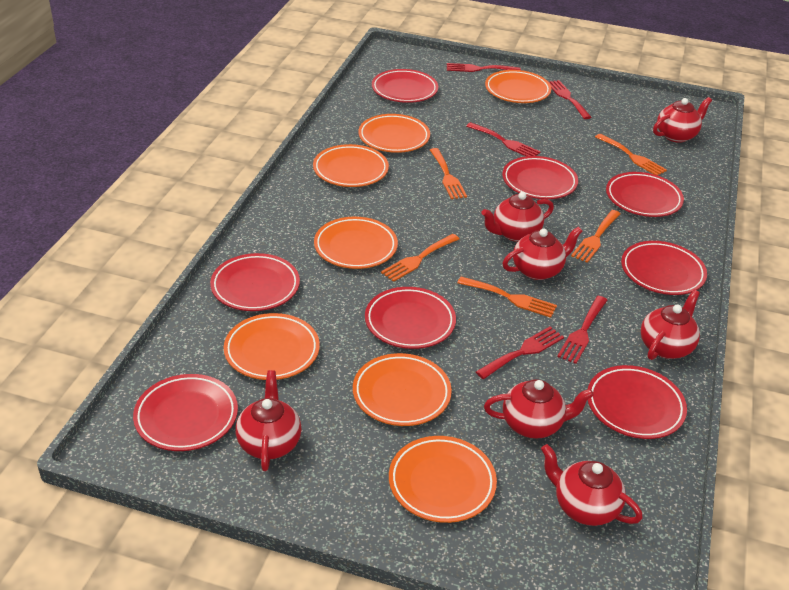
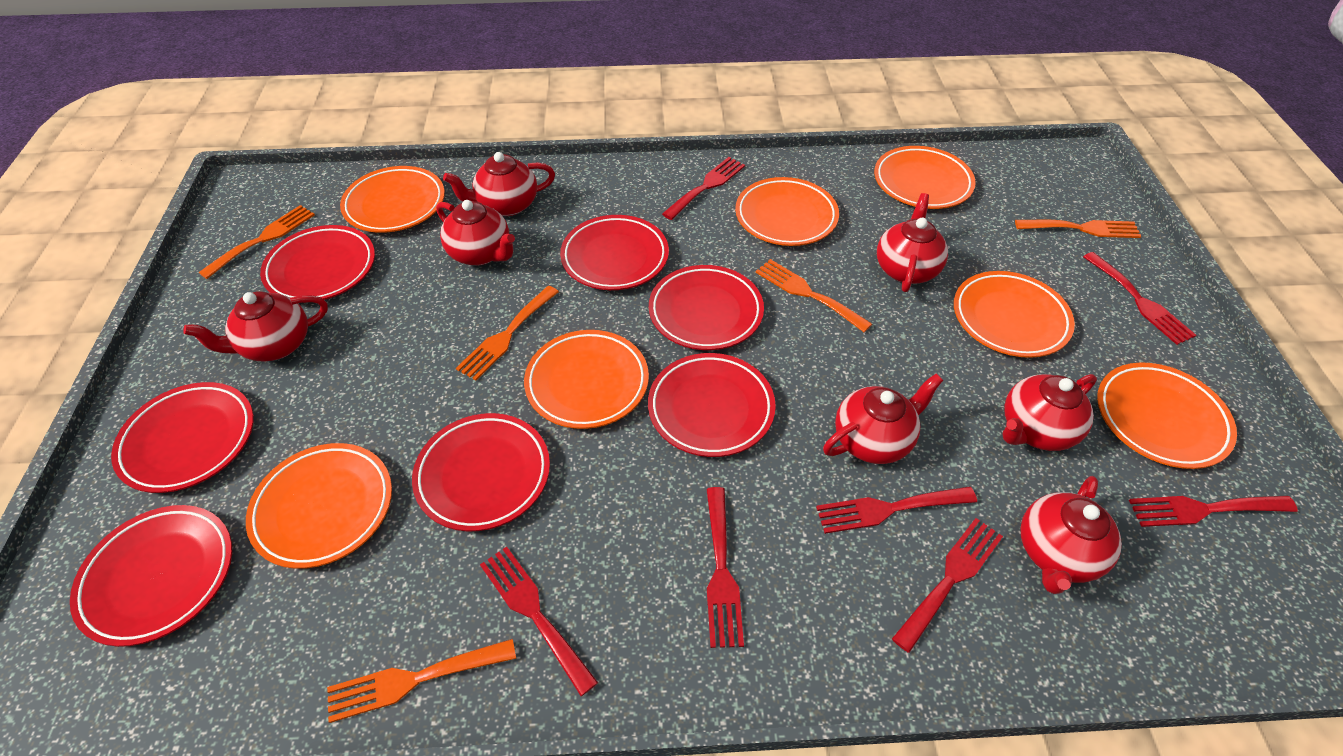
red fork: [447,63,521,72] [466,122,541,156] [476,326,564,379] [550,80,591,119] [557,296,607,364] = 5 -> [480,547,598,696] [662,157,745,220] [707,487,744,648] [816,486,977,534] [892,518,1003,653] [1083,252,1196,345] [1129,496,1298,527] = 7
red plate: [133,374,238,451] [210,253,300,311] [365,287,456,349] [372,69,438,103] [502,156,578,199] [588,365,687,439] [606,172,684,217] [621,241,707,295] = 8 -> [70,505,232,647] [111,382,254,493] [260,225,375,303] [412,413,550,531] [560,215,669,290] [648,353,776,457] [649,265,764,350] = 7

